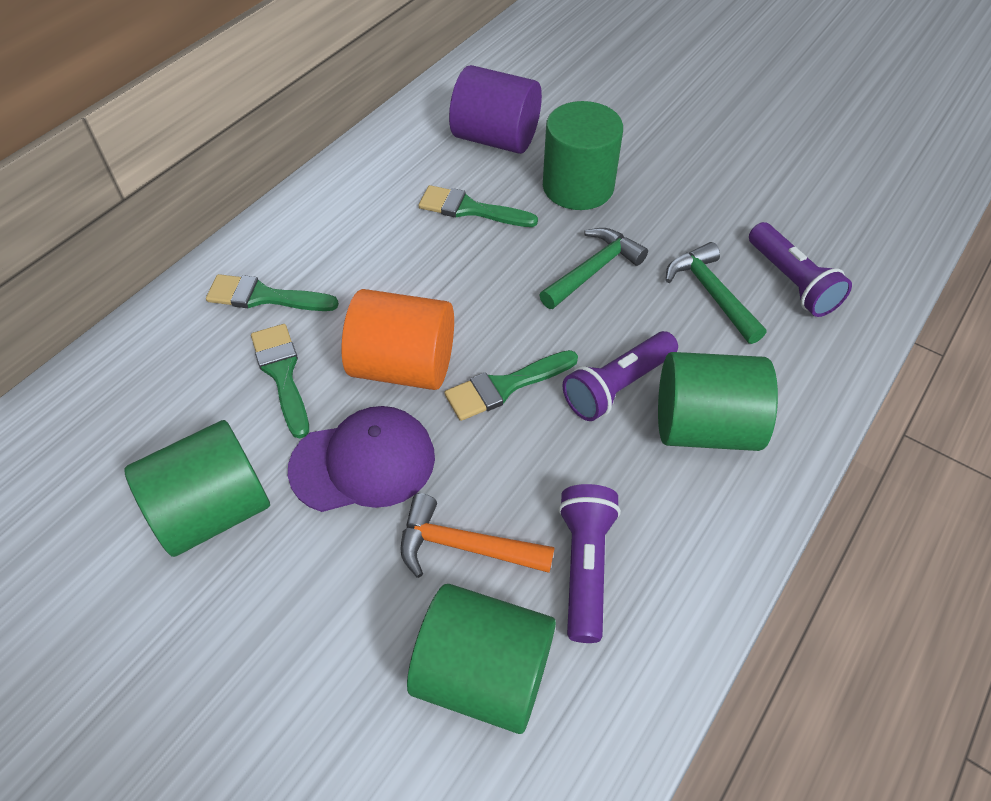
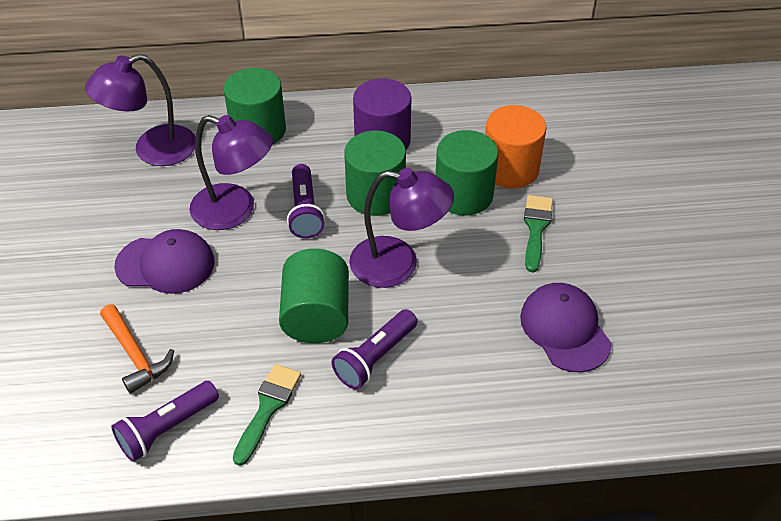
green brush: [206,274,339,311] [251,324,309,439] [419,185,538,227] [444,350,578,421] = 4 -> [233,364,301,466] [524,195,553,272] = 2
green hammer: [539,228,648,309] [666,242,766,344] = 2 -> none = 0
purple cap: [288,406,435,512] = 1 -> [114,229,215,294] [520,283,612,372] = 2
purple lamp: none = 0 -> [85,54,196,166] [189,115,273,230] [349,168,454,288] = 3

